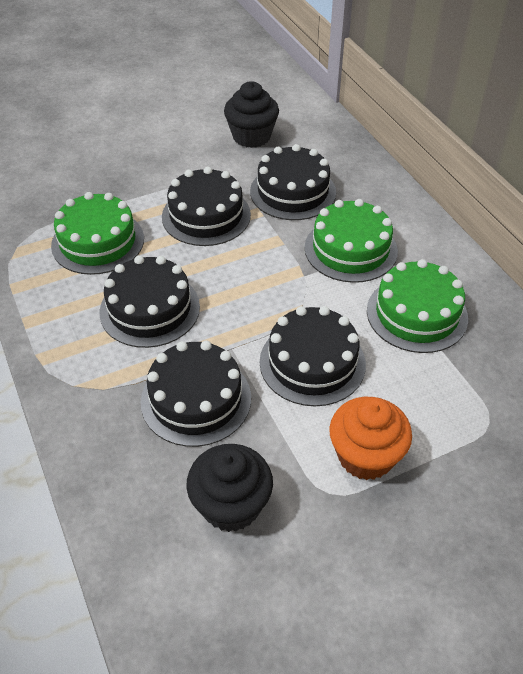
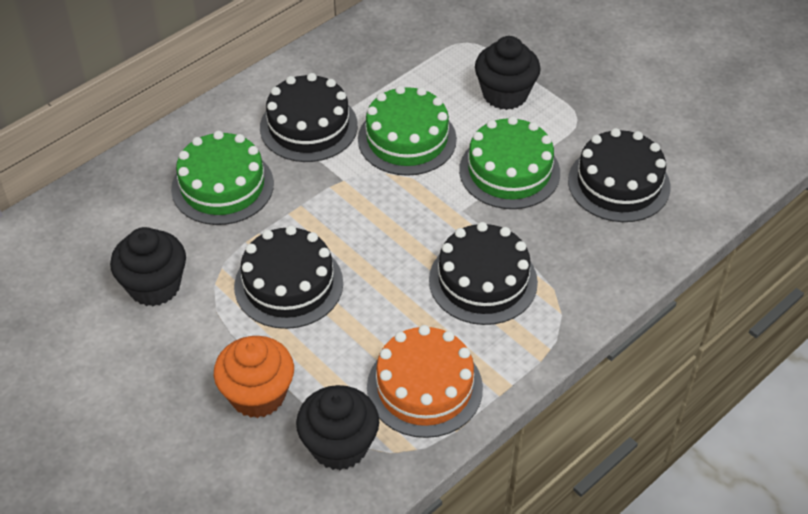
black cake: [100,256,200,348] [141,341,251,447] [162,167,251,246] [250,144,336,220] [260,306,366,406] = 5 -> [234,225,343,329] [260,73,358,162] [429,222,538,325] [568,128,670,222] = 4
black cupcake: [187,444,273,532] [224,81,279,148] = 2 -> [110,227,186,306] [296,385,379,470] [475,36,541,110] = 3
orange cake: none = 0 -> [367,325,483,438] = 1

